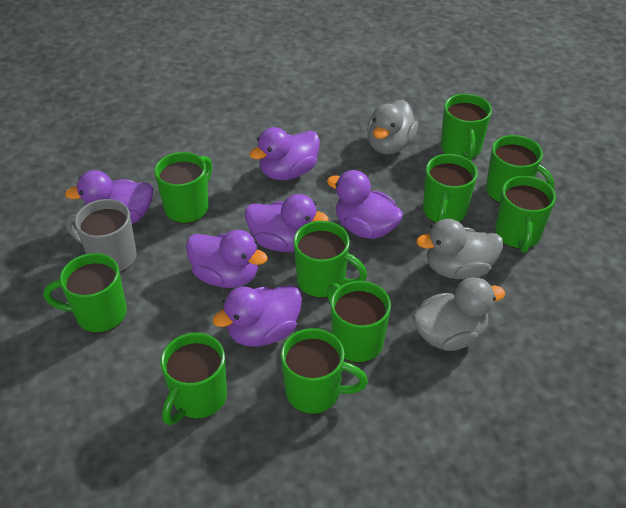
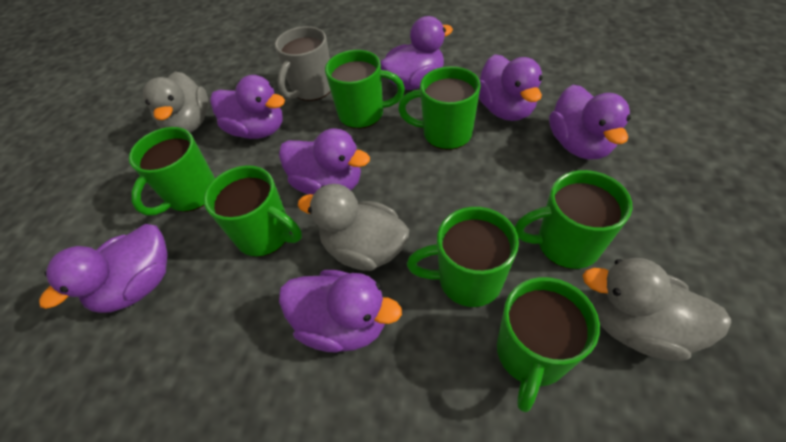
green mug: [43,253,127,333] [154,152,212,224] [160,333,227,425] [281,328,368,414] [293,221,367,298] [327,281,391,363] [423,154,478,223] [441,94,492,160] [486,135,554,203] [495,176,556,253] = 10 -> [129,127,215,215] [204,165,302,257] [325,50,405,129] [398,66,481,150] [407,207,519,307] [497,277,600,412] [515,170,632,269] = 7
purple duck: [65,170,154,224] [186,230,268,288] [212,285,302,347] [245,194,329,252] [249,127,320,180] [327,170,403,239] = 6 -> [39,224,168,313] [210,75,285,139] [279,128,370,195] [279,270,402,352] [380,16,453,90] [479,54,543,121] [549,85,631,159] = 7

